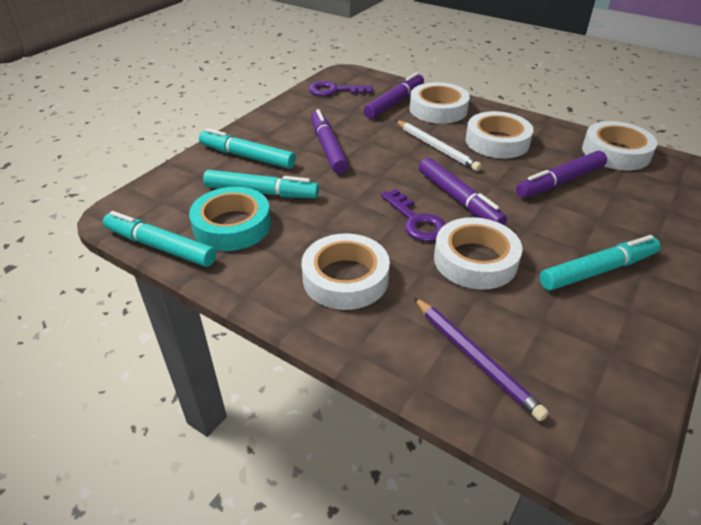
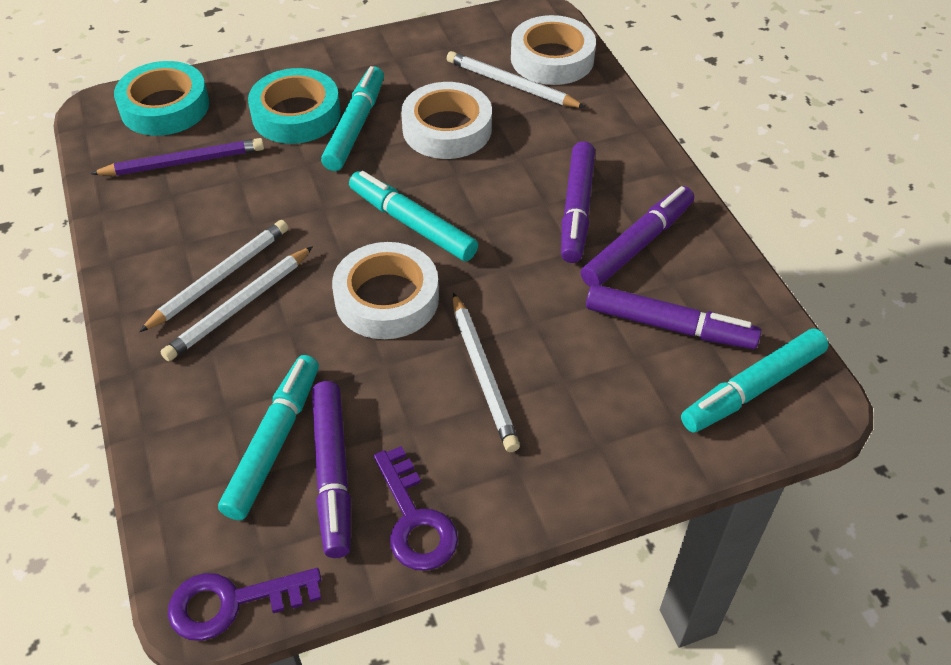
turquoise tape: [189,187,271,251] = 1 -> [114,61,209,136] [248,68,341,144] = 2
white pencil: [395,120,482,171] = 1 -> [139,220,288,332] [160,246,313,361] [447,51,586,108] [453,293,520,452] = 4
white tape: [302,233,390,310] [410,82,470,124] [434,217,522,290] [466,111,533,158] [582,121,657,170] = 5 -> [332,242,439,339] [401,82,492,159] [511,15,596,85] = 3

